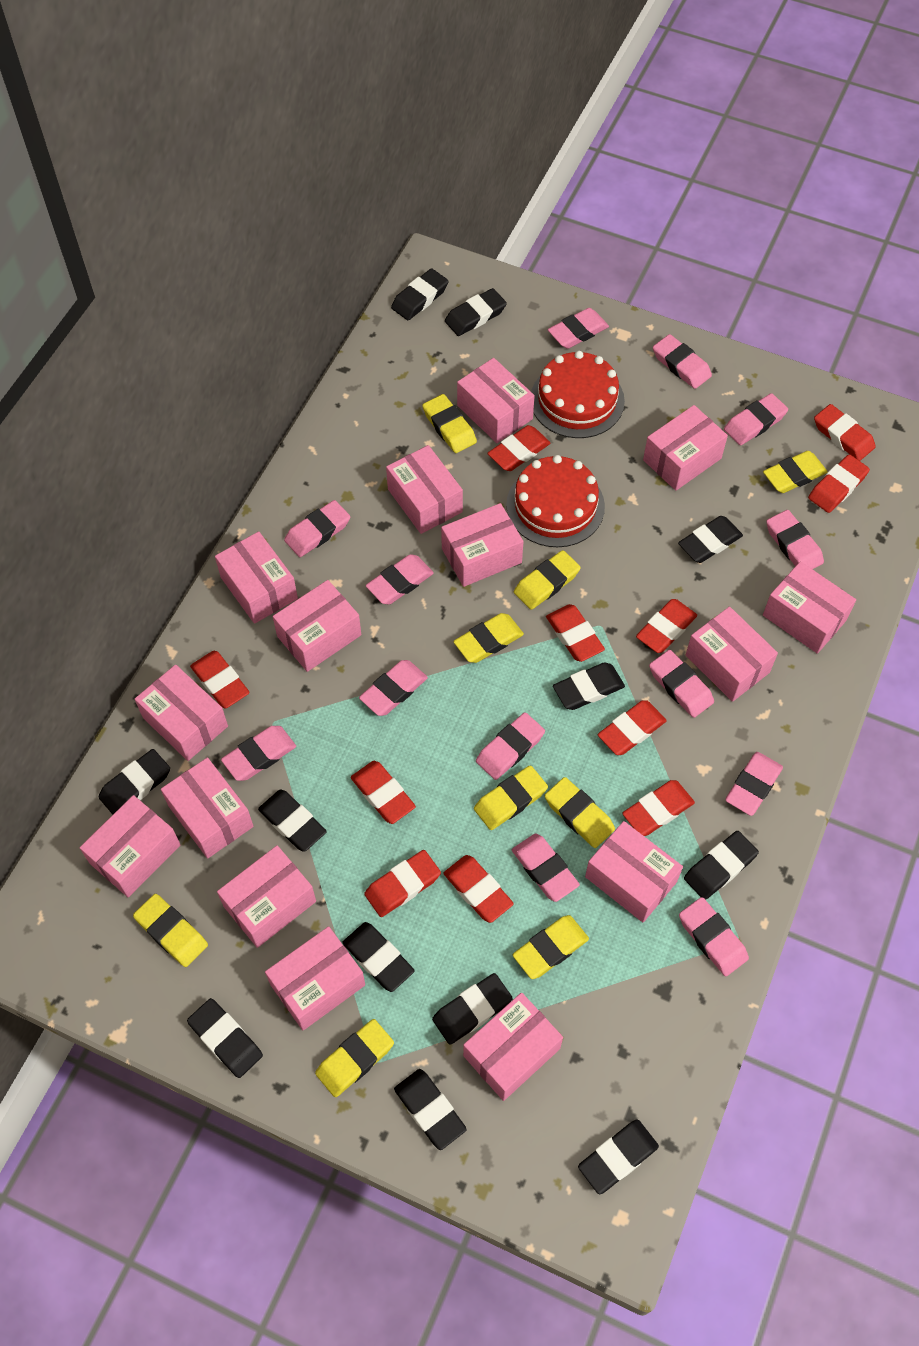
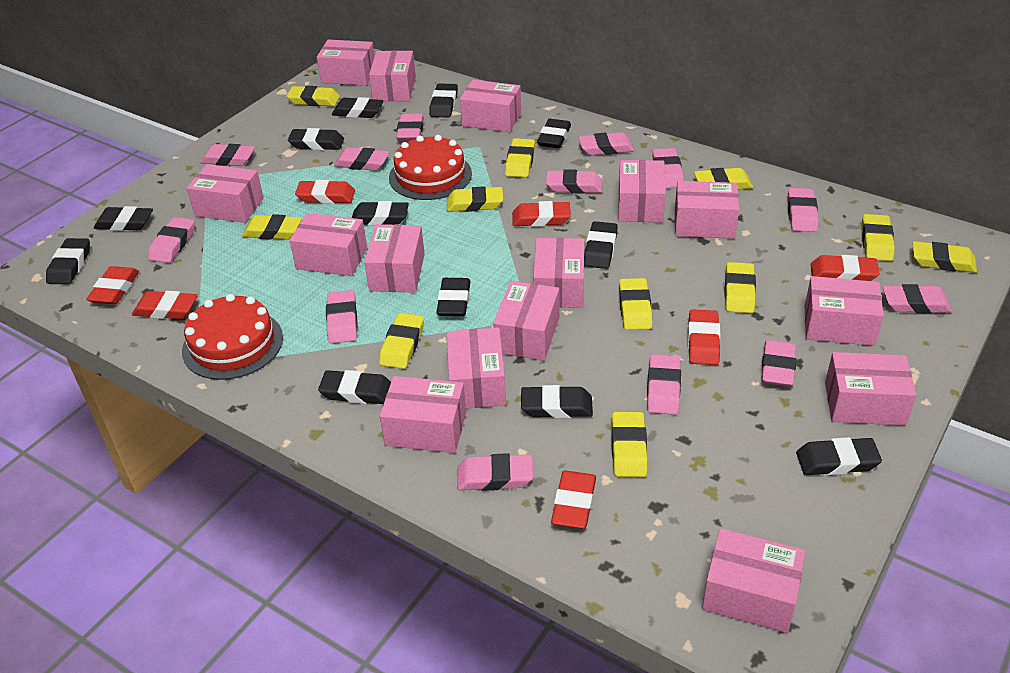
red eraser: [190,651,250,708] [351,761,416,824] [364,850,441,917] [444,855,514,923] [487,425,550,471] [546,604,605,662] [598,701,667,755] [622,780,695,836] [636,599,697,653] [808,454,870,513] [814,404,876,461] = 11 -> [86,266,139,305] [132,291,198,319] [295,180,355,204] [512,201,571,227] [551,471,596,529] [688,309,720,365] [811,255,880,281] = 7
yellow eraser: [133,894,208,967] [315,1019,394,1097] [422,394,477,453] [453,613,524,663] [474,765,548,830] [513,915,589,979] [514,550,581,610] [545,777,615,848] [763,451,828,493] = 9 -> [242,214,302,240] [287,86,340,106] [379,313,424,369] [447,186,503,212] [505,138,535,177] [612,412,648,477] [619,278,652,330] [694,168,753,190] [725,262,756,313] [862,214,895,261] [912,241,977,273] = 11

